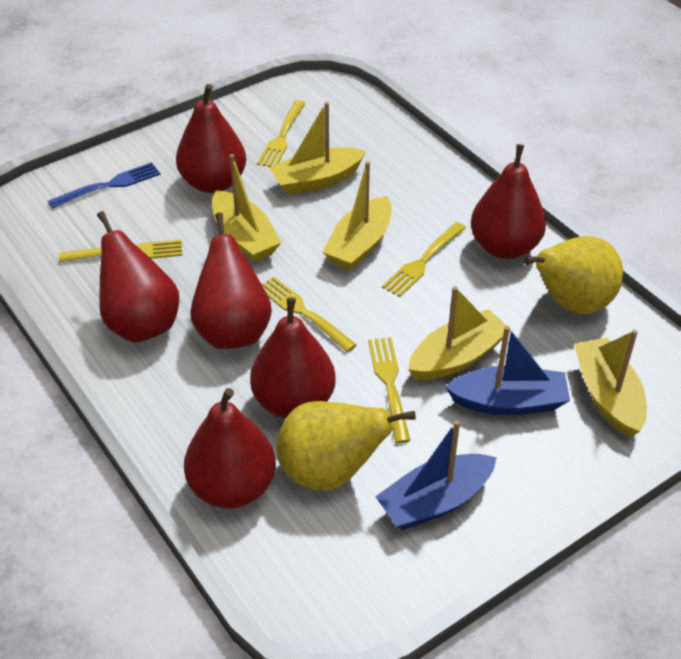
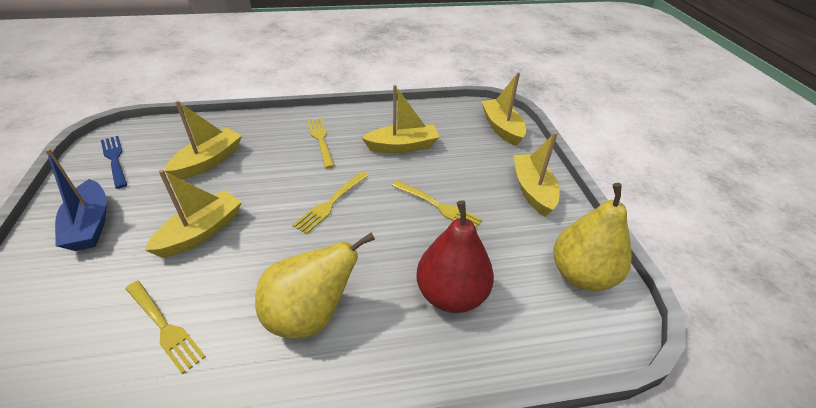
blue boat: [375,420,497,530] [445,326,570,415] = 2 -> [45,149,107,251] = 1
red pear: [97,211,179,342] [176,84,246,193] [184,388,276,508] [190,213,272,349] [250,297,336,419] [471,144,546,259] = 6 -> [416,200,494,313] = 1
yellow fork: [59,240,182,262] [257,100,306,167] [262,277,357,352] [368,337,410,443] [382,222,466,297] = 5 -> [125,281,206,374] [292,171,369,234] [307,118,335,168] [392,180,483,228] = 4

